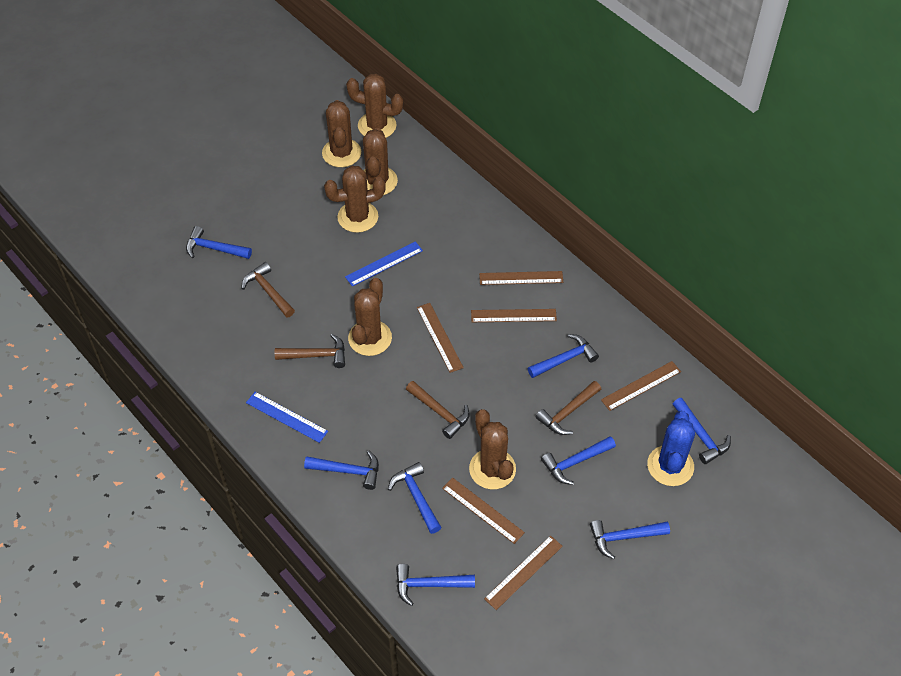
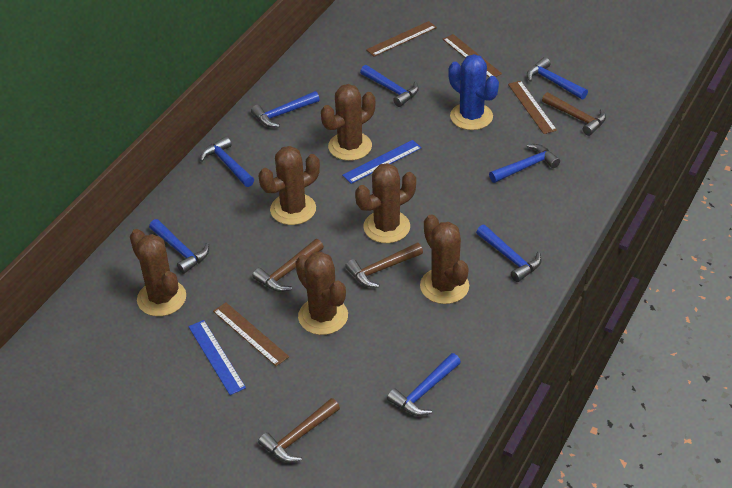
brown ruler: [417,303,464,373] [442,478,525,544] [471,309,557,322] [479,271,563,285] [484,535,563,610] [601,361,681,411] = 6 -> [213,302,289,366] [366,21,437,57] [443,34,502,77] [508,81,557,134] = 4

